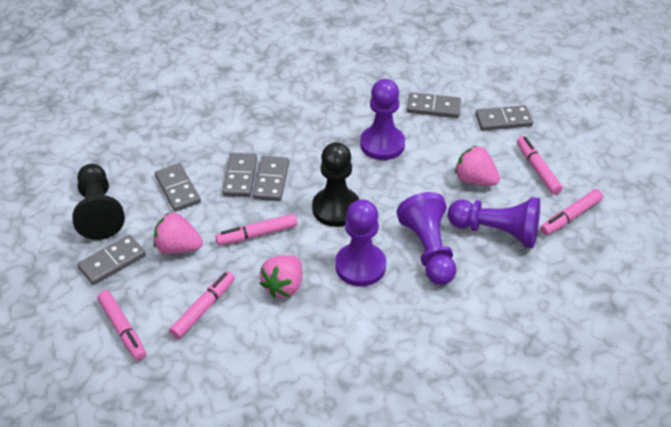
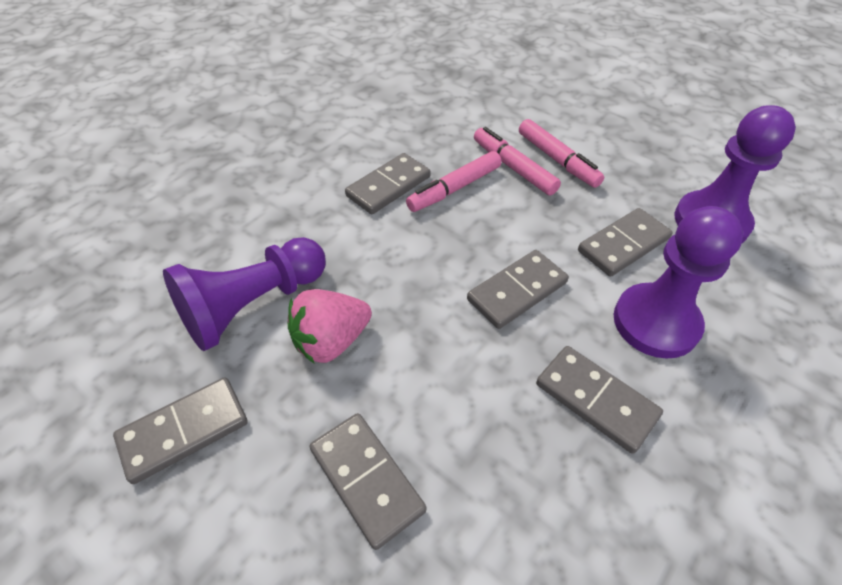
black pawn: [73,164,125,240] [312,142,360,227] = 2 -> none = 0
pink marker: [97,290,146,361] [169,271,235,339] [215,214,298,245] [517,136,563,195] [540,189,603,235] = 5 -> [406,151,502,212] [474,127,561,196] [519,119,604,188] = 3
pink strawberry: [154,213,203,254] [259,255,302,298] [455,145,500,186] = 3 -> [288,289,372,364] = 1
purple pawn: [335,199,386,286] [360,79,405,160] [396,192,456,285] [448,197,540,248] = 4 -> [163,237,325,351] [613,206,743,359] [675,106,796,244] = 3

